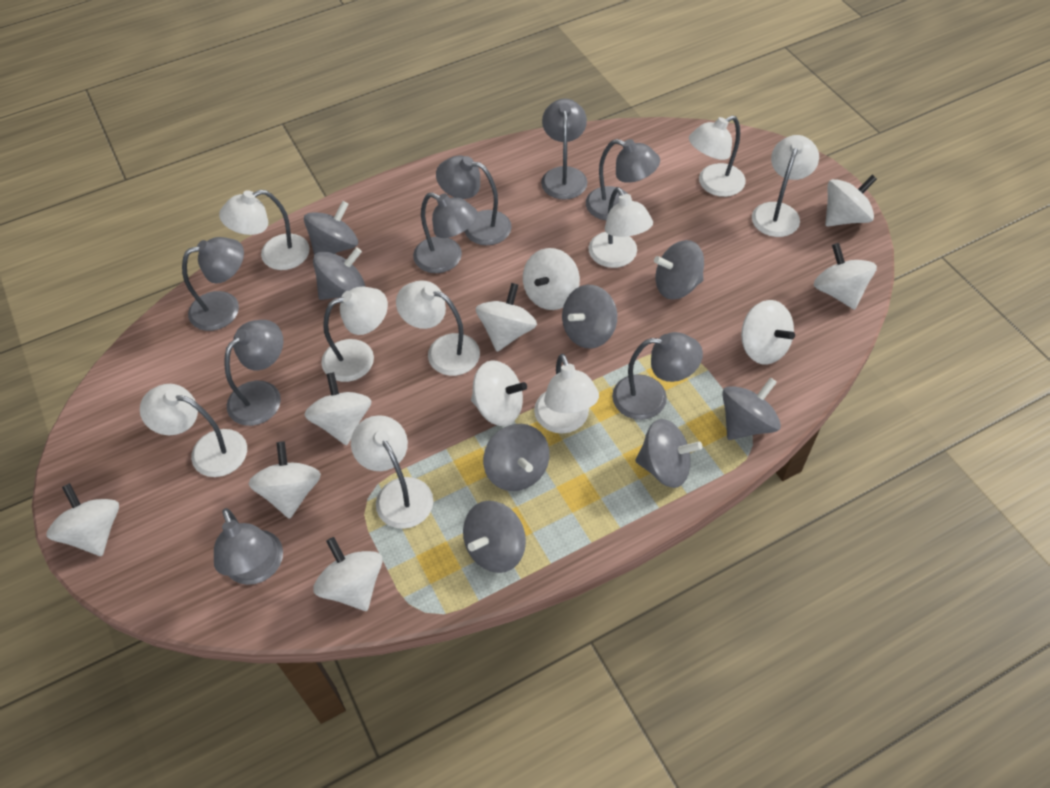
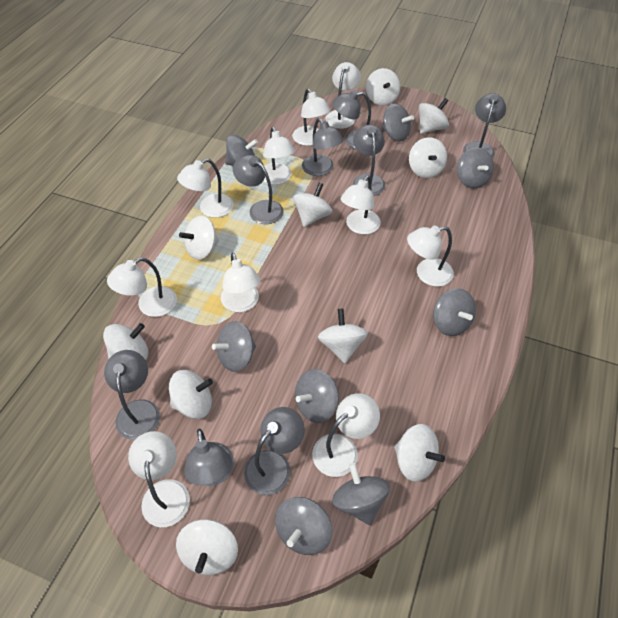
white lamp: [140,384,247,477] [219,190,310,270] [321,286,388,382] [351,415,433,529] [396,280,480,376] [534,354,599,434] [589,187,653,268] [689,116,746,197] [752,135,819,237] = 9 -> [107,257,177,317] [128,431,190,527] [177,159,234,218] [221,253,261,312] [263,127,295,185] [292,89,331,146] [312,393,380,477] [325,62,361,129] [341,175,381,235] [407,226,454,287] = 10

